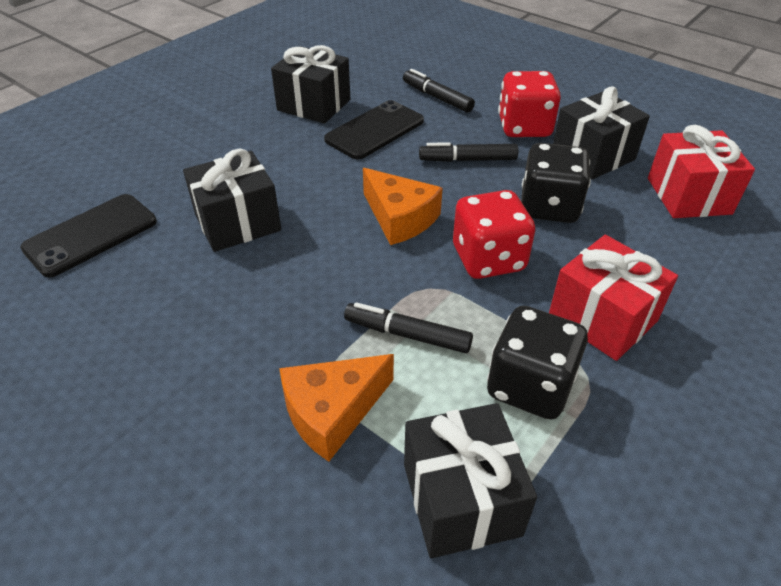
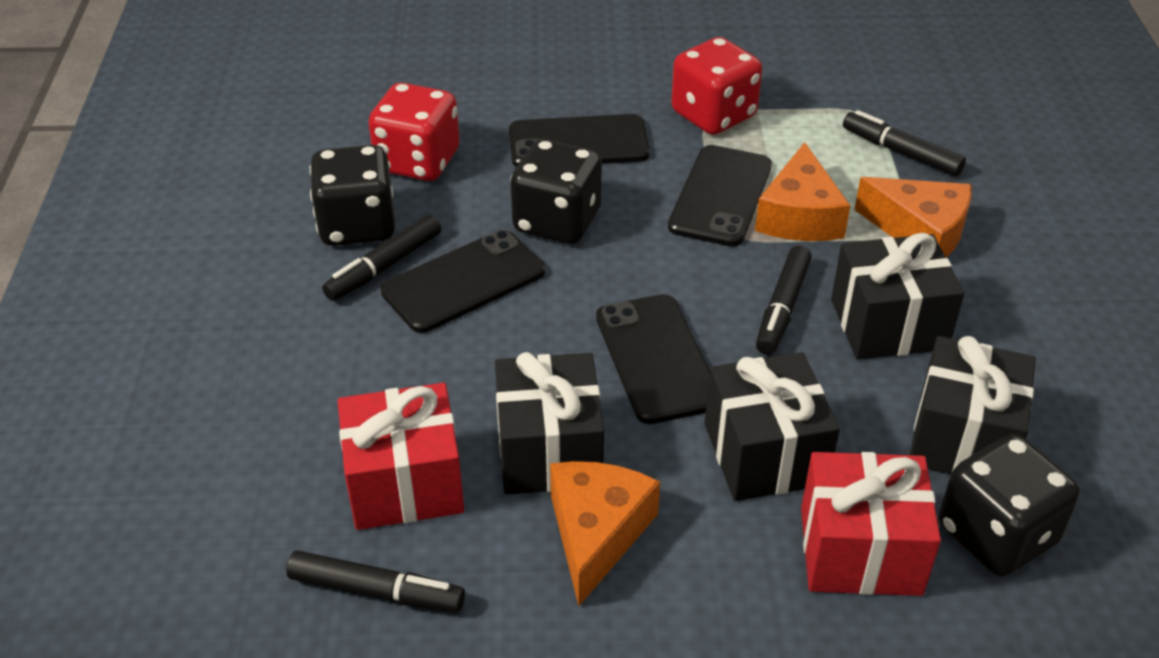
black dice: [487,306,588,420] [521,143,591,223] = 2 -> [310,145,395,246] [510,139,602,244] [939,434,1080,577] = 3
black marker: [344,302,473,353] [403,69,475,113] [419,142,518,162] = 3 -> [286,550,465,612] [322,215,441,301] [756,246,812,355] [843,110,966,176] = 4
black phone: [20,194,157,277] [324,100,424,159] = 2 -> [381,230,545,333] [509,114,650,167] [596,294,710,424] [668,145,772,247] = 4
orange cheese: [279,354,394,462] [363,168,443,245] = 2 -> [550,461,660,606] [755,142,850,241] [854,177,972,258] = 3

